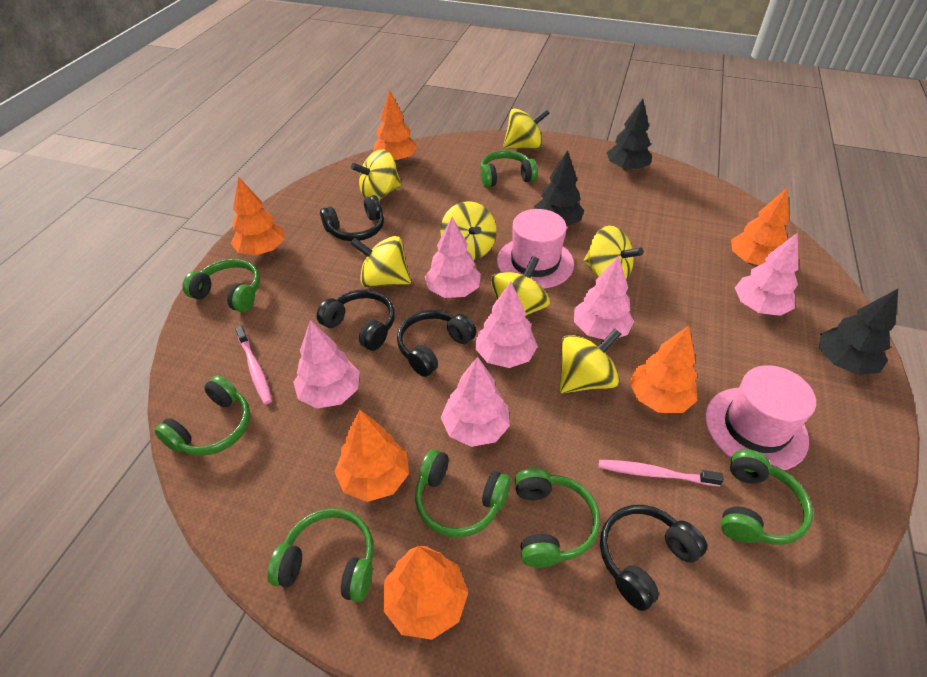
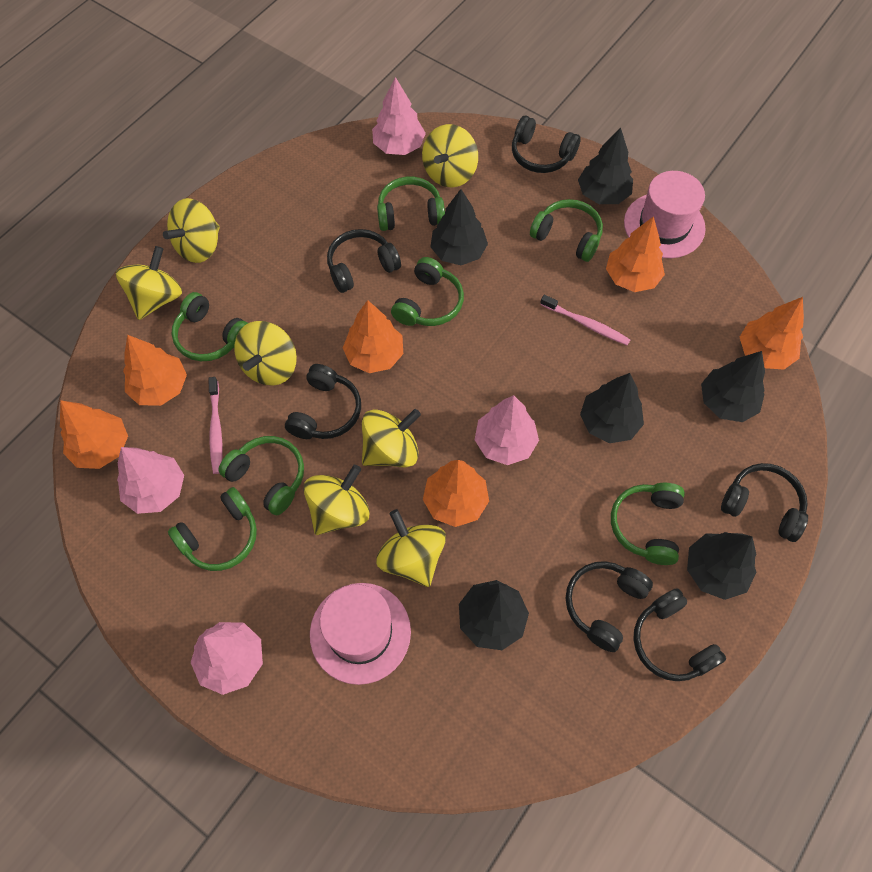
black headphones: [317,289,395,351] [320,195,384,241] [397,310,476,377] [600,505,707,611] = 4 -> [285,364,361,439] [327,229,401,293] [512,116,581,173] [566,561,653,652] [633,588,726,681] [721,463,808,542] = 6
black tree: [534,150,584,226] [607,99,652,171] [819,289,898,375] = 3 -> [430,189,488,265] [459,580,529,650] [578,128,633,204] [580,373,644,443] [687,532,757,600] [701,351,765,422] = 6
pink tree: [293,320,360,409] [425,217,481,298] [441,356,510,447] [475,282,538,368] [574,256,634,340] [735,233,798,316] = 6 -> [117,447,184,514] [191,622,263,695] [372,77,426,155] [475,395,539,465] = 4

